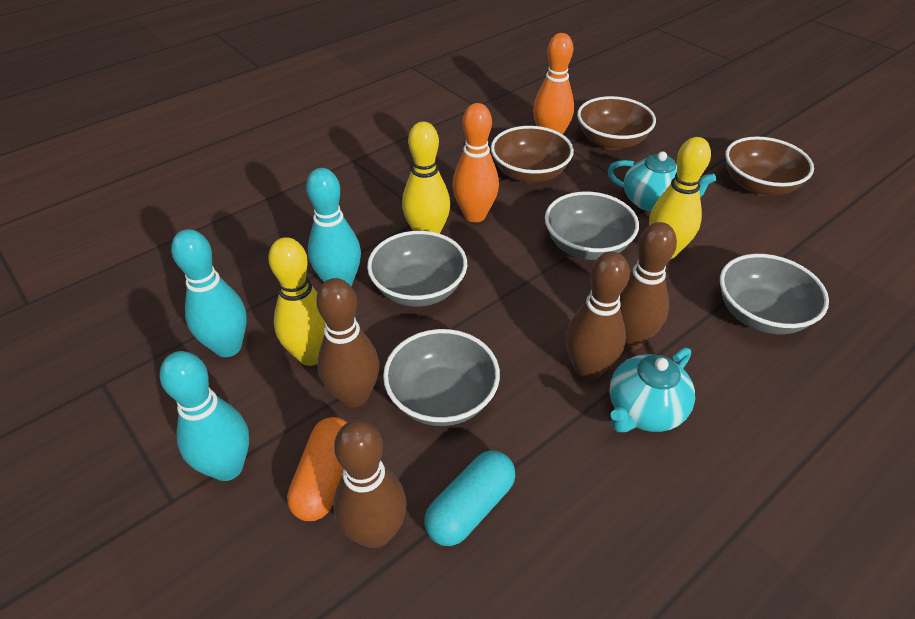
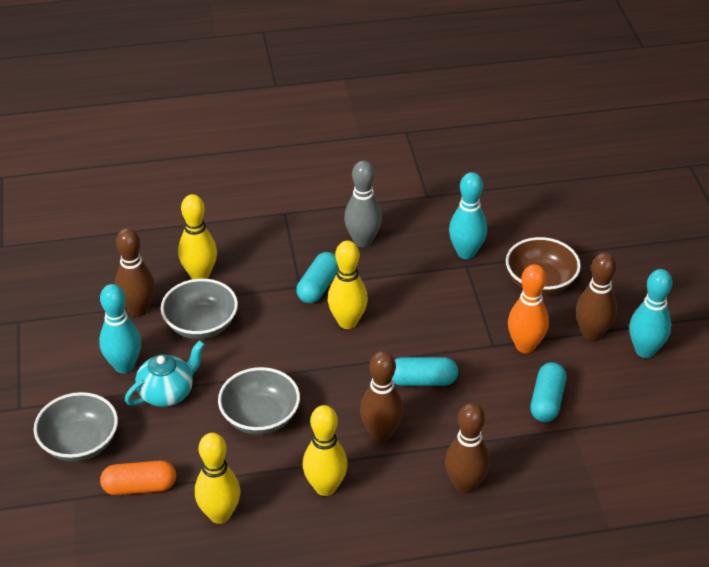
brown bowl: [491,126,574,183] [577,96,656,150] [725,136,814,196] = 3 -> [506,237,581,295] = 1
grey bowl: [367,231,467,307] [383,329,500,426] [545,192,639,260] [720,254,829,334] = 4 -> [34,392,118,462] [161,279,238,339] [218,367,300,435] = 3
grey bowling pin: none = 0 -> [344,161,382,247] = 1
orange bowling pin: [452,103,499,223] [533,33,574,135] = 2 -> [508,264,549,353] = 1
turquoise capsule: [424,450,516,546] = 1 -> [296,252,338,303] [393,357,458,386] [531,362,566,422] = 3
turquoise teapot: [608,151,716,212] [609,348,695,432] = 2 -> [125,340,205,407] = 1
yellow bowling pin: [268,237,325,366] [402,122,450,234] [649,137,711,259] = 3 -> [178,194,217,279] [195,433,240,524] [303,405,348,496] [328,241,368,329] = 4

